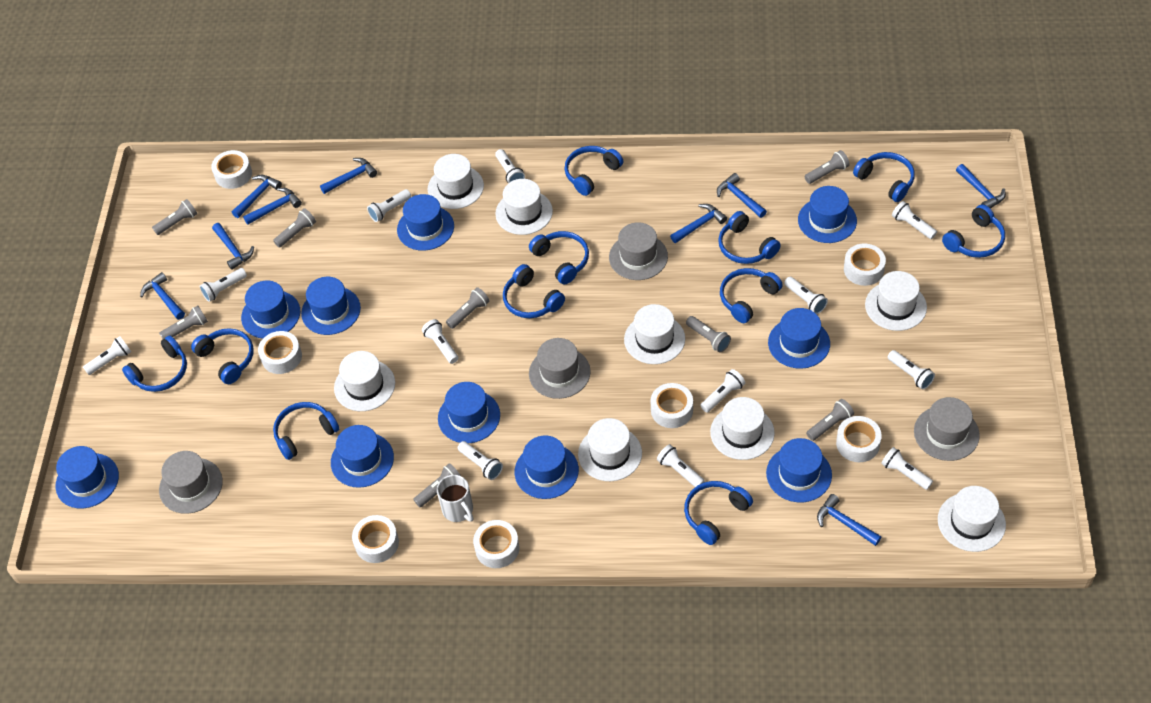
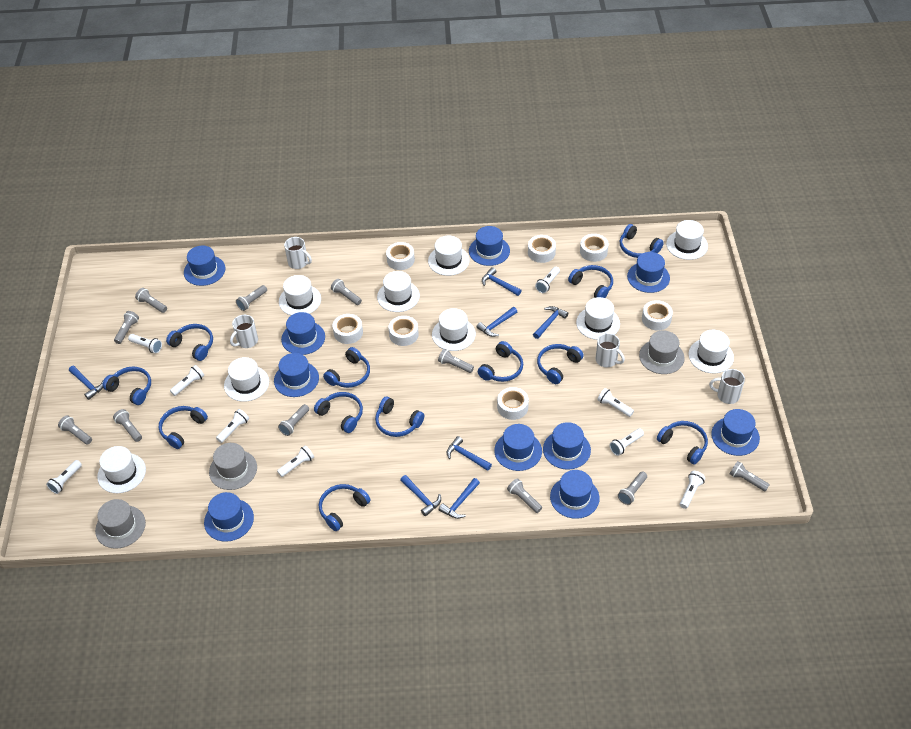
blue hammer: [140,272,185,320] [212,223,254,270] [232,175,282,218] [243,188,302,225] [320,158,377,194] [670,204,727,243] [717,173,767,218] [817,494,881,546] [956,164,1006,209] = 9 -> [69,366,104,400] [400,475,441,516] [439,478,480,519] [447,436,492,471] [476,307,517,337] [482,267,522,296] [533,306,568,339] = 7
blue headphones: [122,335,187,392] [191,328,254,384] [273,402,339,460] [503,264,565,318] [529,231,589,284] [565,146,624,196] [684,481,753,545] [718,211,781,264] [720,268,783,323] [853,152,915,202] [942,205,1005,258] = 11 -> [103,366,151,405] [159,406,208,449] [166,324,213,361] [314,392,363,433] [319,484,371,531] [323,347,370,388] [375,396,425,437] [478,341,523,382] [537,344,584,384] [568,265,613,298] [620,224,664,258] [657,421,708,465] = 12
grey flashlight: [152,199,197,235] [159,306,208,339] [273,208,316,248] [413,463,461,507] [446,287,490,329] [686,316,731,352] [804,150,850,184] [806,399,854,441] = 8 -> [58,415,92,445] [113,409,142,442] [114,311,139,344] [135,288,167,313] [236,285,267,311] [278,404,309,436] [331,279,362,305] [438,349,474,373] [507,478,542,513] [618,471,647,505] [730,461,770,491] = 11
grey hat: [159,451,223,514] [529,338,591,399] [609,222,668,280] [914,397,980,461] = 4 -> [95,499,146,549] [209,443,257,490] [639,330,685,374] = 3
white flashlight: [83,336,131,375] [200,268,247,302] [367,189,411,222] [422,319,459,364] [458,441,503,480] [495,149,525,183] [657,444,705,487] [700,369,745,413] [784,277,828,314] [881,447,933,490] [888,350,935,390] [892,201,937,239] = 12 -> [46,460,82,494] [128,334,162,353] [170,365,204,396] [216,409,249,443] [277,445,314,477] [535,267,560,293] [597,388,634,417] [609,428,644,456] [679,471,705,509] = 9
white hat: [334,351,395,411] [428,154,484,209] [495,179,553,235] [578,418,642,481] [624,304,685,364] [710,397,775,460] [865,271,927,331] [938,486,1006,552] = 8 -> [97,446,146,493] [224,357,269,402] [279,275,321,315] [377,271,420,312] [428,236,470,276] [432,308,476,351] [576,297,620,340] [666,220,708,260] [688,330,734,373] = 9
white mug: [437,475,473,522] = 1 -> [230,315,258,348] [284,237,312,269] [596,333,625,367] [709,369,745,404] = 4

